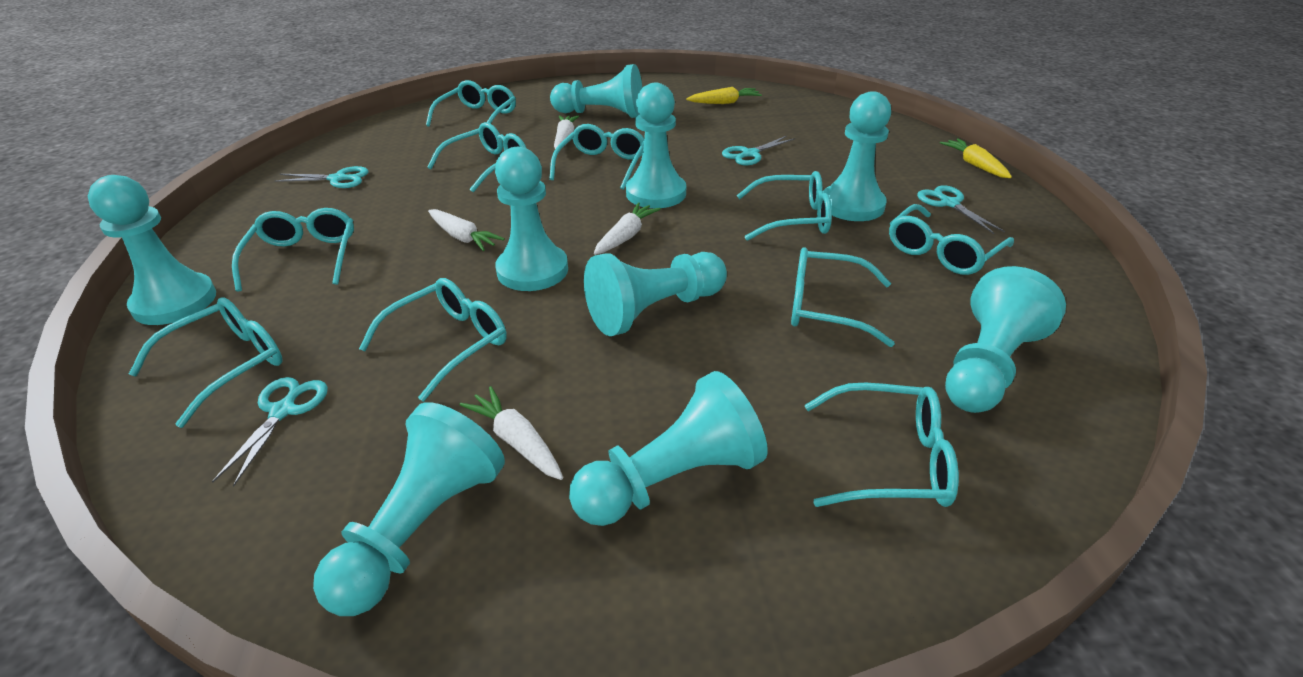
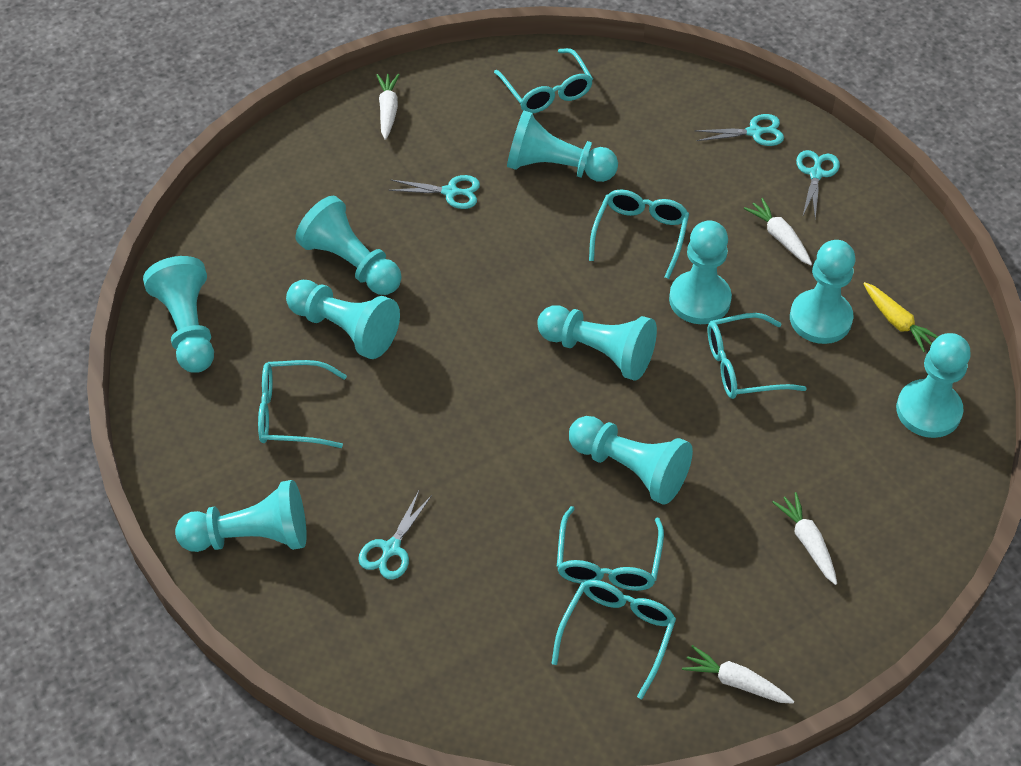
turquoise glasses: [129,297,283,428] [232,208,354,292] [359,278,507,401] [426,80,516,126] [427,122,527,193] [549,124,644,190] [737,171,832,241] [791,247,895,347] [805,383,959,507] [889,204,1014,275] = 10 -> [258,360,347,448] [494,48,593,113] [551,580,676,699] [557,506,664,591] [589,190,689,279] [707,313,807,399] = 6
turquoise pawn: [88,175,216,325] [313,402,505,616] [495,147,568,291] [550,64,642,118] [569,371,768,526] [584,252,727,336] [626,83,686,208] [823,91,891,221] [945,266,1066,413] = 9 -> [143,256,214,373] [175,480,307,552] [286,280,400,359] [296,196,402,295] [507,111,618,182] [537,305,657,381] [569,416,693,505] [669,220,732,324] [790,240,855,344] [896,333,971,438] = 10
yellow carrot: [686,87,762,104] [940,138,1012,178] = 2 -> [863,282,938,352] = 1

